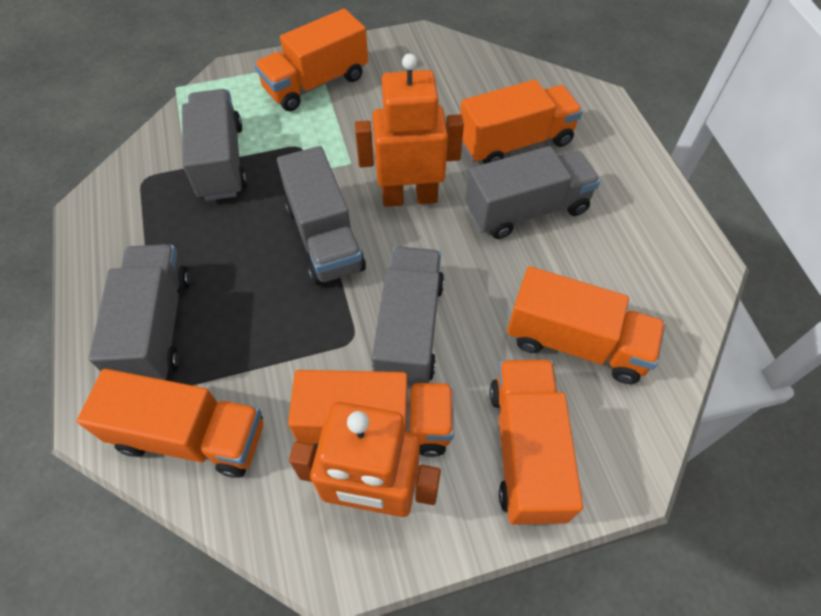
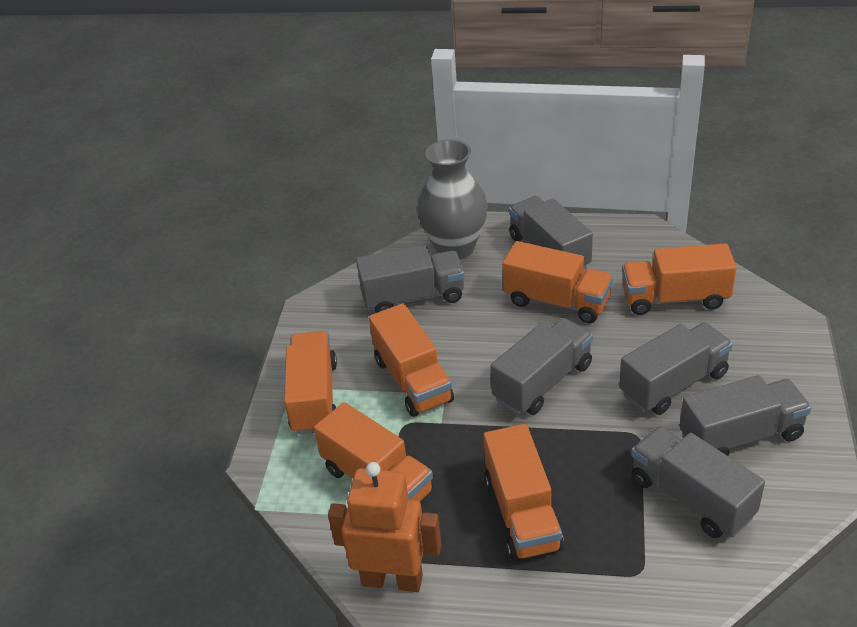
grey truck: [89,244,190,380] [182,89,247,201] [277,146,366,285] [372,247,444,389] [465,146,600,239] = 5 -> [356,245,465,313] [490,318,593,415] [509,196,593,269] [619,322,733,415] [631,426,765,538] [679,375,811,456] = 6
grey vase: none = 0 -> [417,139,488,260] = 1
orange robot: [289,402,441,517] [355,54,464,207] = 2 -> [328,462,441,592] = 1

